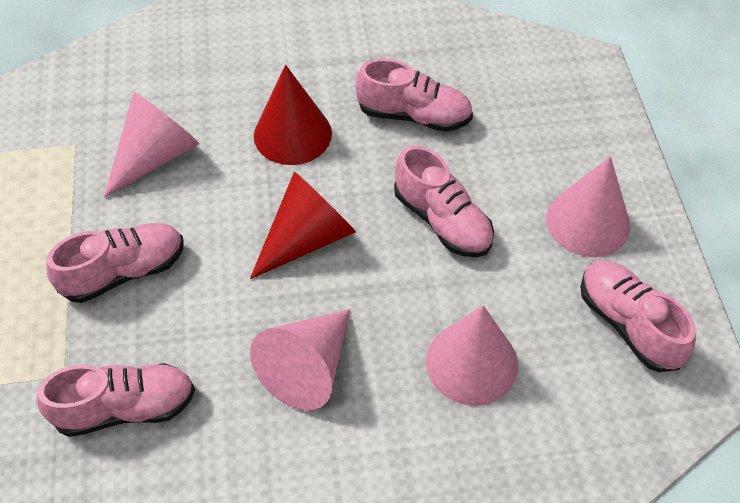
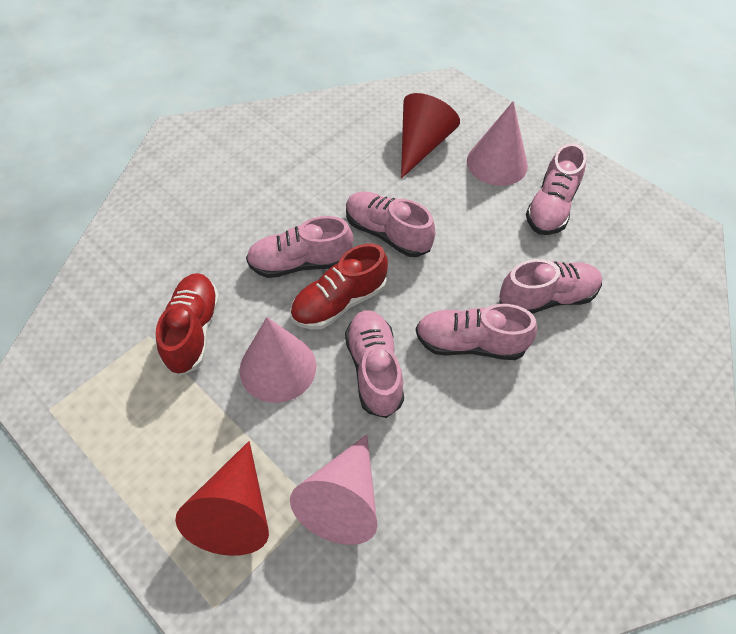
pink cone: [104,92,199,198] [250,309,350,410] [426,305,518,406] [546,156,630,257] = 4 -> [240,317,316,403] [290,434,377,545] [467,101,528,186] = 3
pink shoe: [37,363,195,437] [46,223,184,303] [356,59,473,132] [394,146,494,257] [580,260,696,372] = 5 -> [246,216,353,278] [345,310,404,418] [346,191,435,257] [416,304,537,360] [499,259,602,314] [526,143,586,235] = 6
red shoe: none = 0 -> [156,273,220,376] [290,243,388,329] = 2

